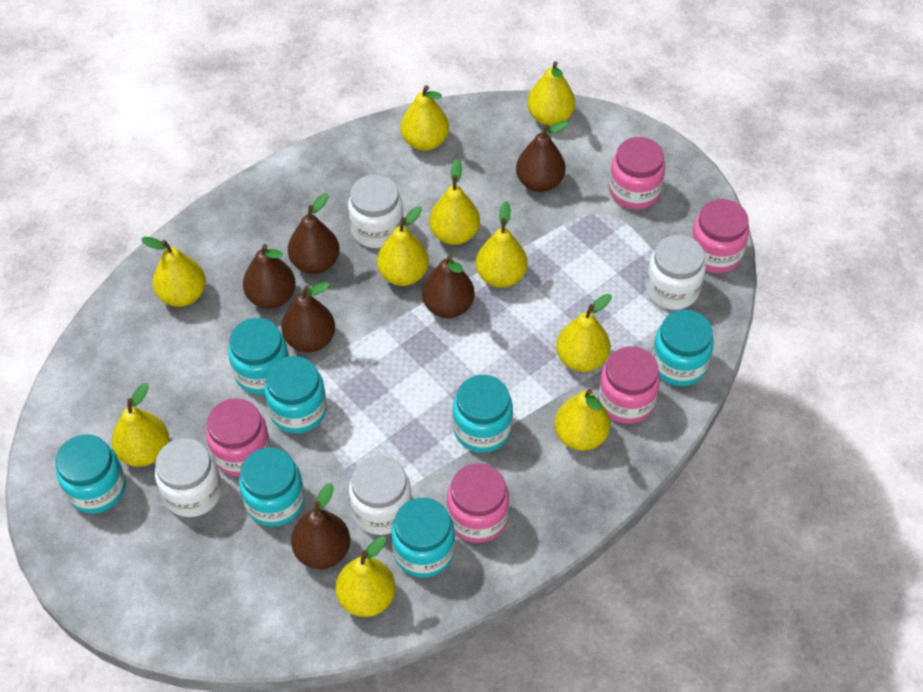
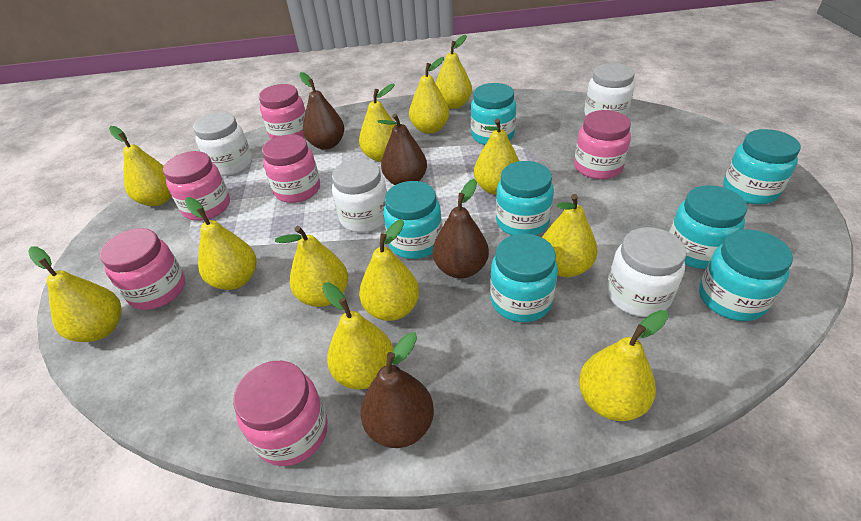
brown pear: [243,244,296,309] [281,282,335,352] [288,193,340,274] [291,483,350,569] [422,255,475,318] [516,121,569,192] = 6 -> [299,72,344,150] [360,332,434,448] [378,113,427,185] [433,179,489,278] = 4
pink jar: [206,398,271,477] [447,463,509,543] [598,346,660,424] [609,137,665,209] [691,199,749,273] = 5 -> [100,228,185,310] [163,151,230,221] [233,361,328,466] [259,84,306,139] [262,134,320,203] [574,110,631,180] = 6
yellow pear: [112,383,169,467] [141,237,206,307] [335,536,396,617] [377,206,429,286] [401,85,449,151] [429,159,480,245] [476,201,528,288] [527,61,575,126] [554,389,610,451] [556,294,611,372] = 10 -> [28,246,121,342] [109,126,171,206] [185,197,257,290] [275,226,348,307] [322,282,393,390] [359,84,396,162] [359,219,419,321] [409,57,449,134] [435,35,472,109] [474,119,519,195] [542,194,598,277] [579,310,668,421] = 12

